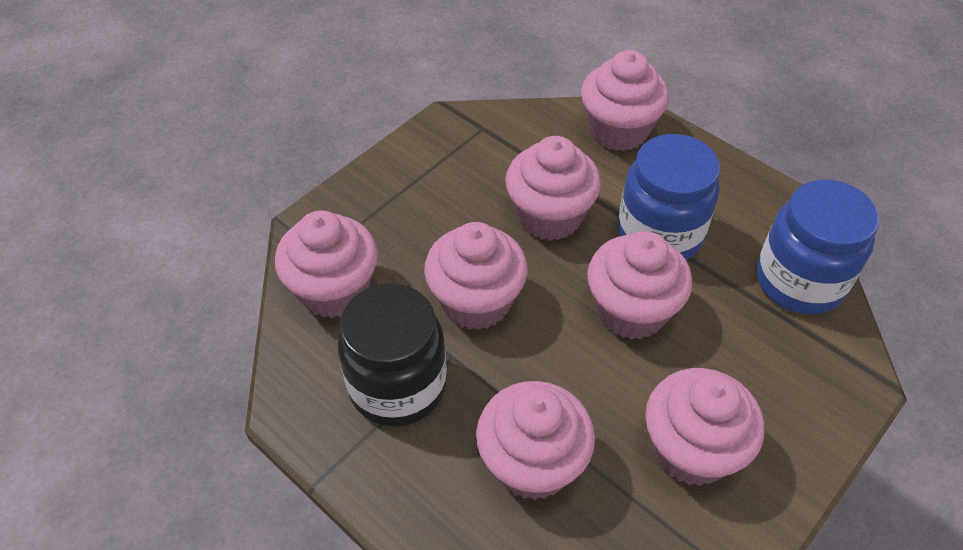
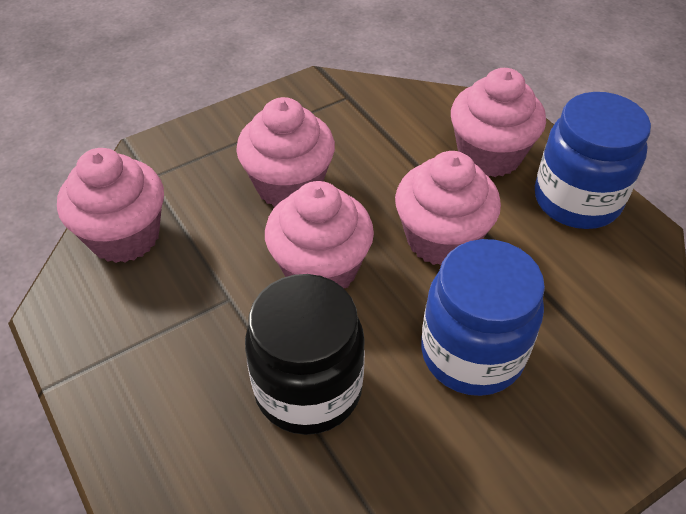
pink cupcake: [275,210,378,318] [424,222,528,330] [476,381,595,500] [505,136,601,241] [581,50,669,151] [587,231,692,340] [645,368,764,486] = 7 -> [57,148,164,263] [236,97,335,207] [265,181,374,288] [395,151,501,265] [451,68,546,177] = 5

